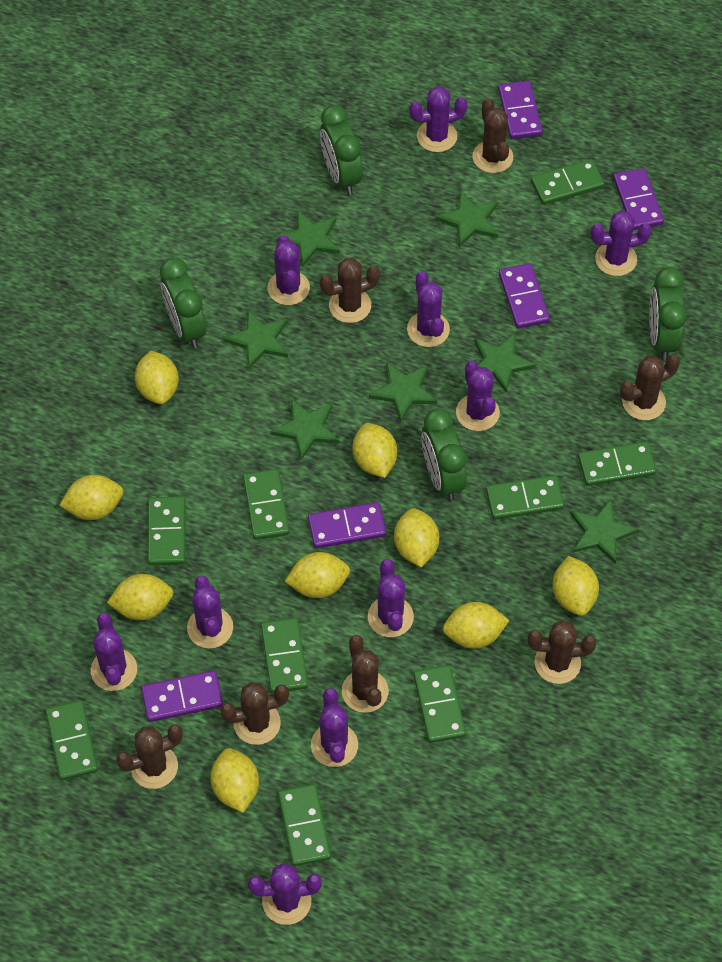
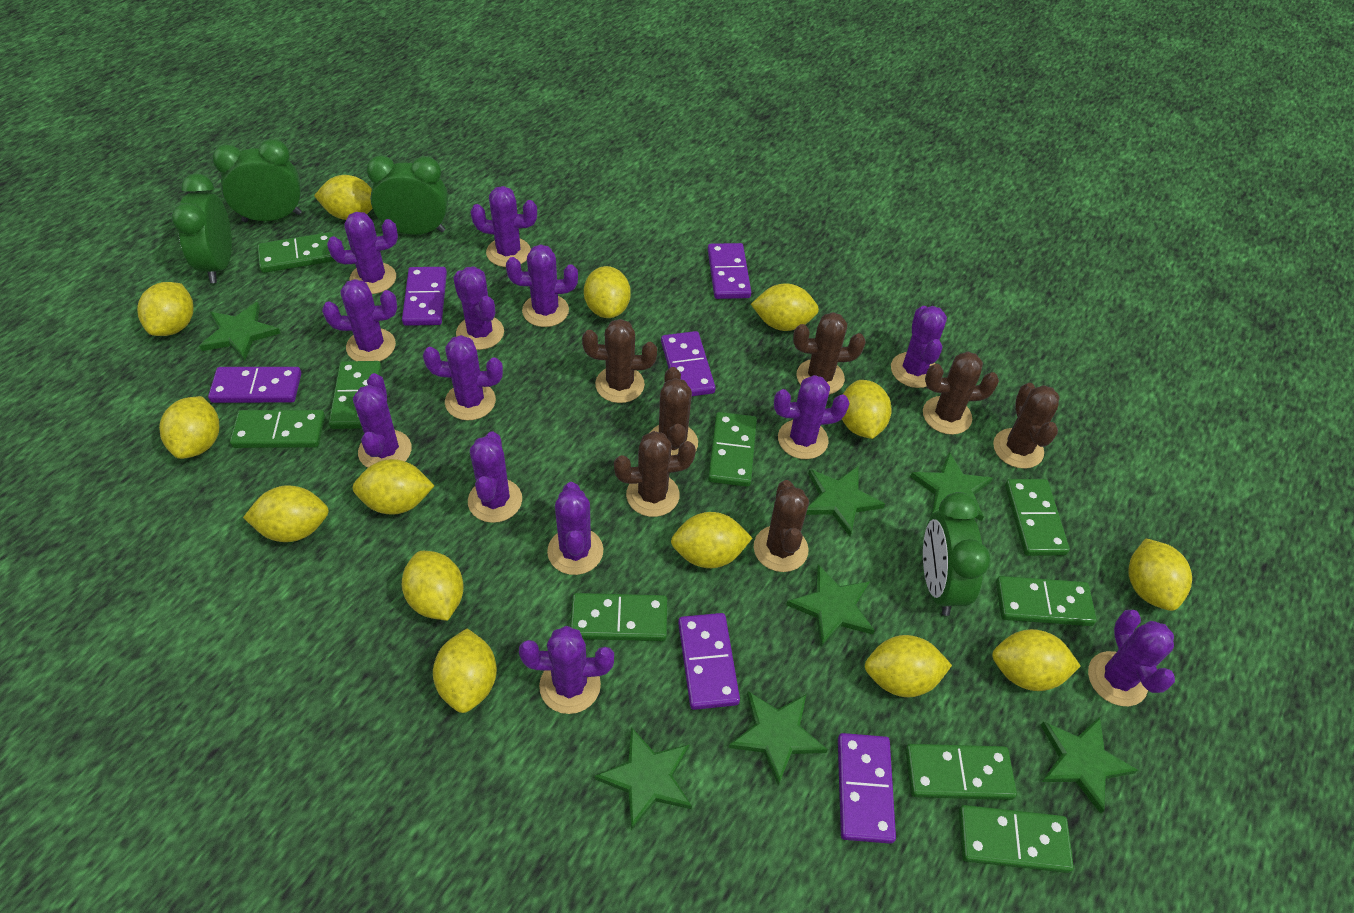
purple cactus: [91,613,137,691] [187,576,233,648] [248,863,322,925] [268,235,310,305] [311,688,358,767] [368,559,414,637] [407,271,450,347] [409,86,468,152] [456,361,500,431] [591,210,652,276] = 10 -> [322,279,397,361] [327,212,398,294] [353,373,412,468] [423,335,503,421] [453,266,504,350] [468,432,522,523] [471,186,537,267] [506,244,578,327] [519,626,614,714] [547,482,603,575] [774,375,850,459] [891,306,947,388] [1088,610,1175,706] = 13
purple domino: [141,671,223,722] [308,502,386,548] [498,81,543,139] [499,263,550,329] [613,168,664,230] = 5 -> [208,367,301,403] [402,267,447,326] [661,331,716,396] [678,613,740,710] [708,243,751,299] [838,733,896,844] = 6
yellow lemon: [59,475,123,520] [107,574,174,620] [135,351,179,404] [210,748,259,813] [285,552,350,598] [352,423,397,478] [394,508,439,567] [443,602,509,649] [552,556,599,616] = 9 -> [137,282,194,336] [159,396,219,459] [243,485,329,542] [314,175,373,220] [353,459,434,515] [402,551,463,621] [433,629,497,713] [584,266,631,318] [671,512,752,568] [751,283,819,331] [842,380,892,439] [865,635,952,697] [992,629,1080,691] [1128,538,1192,611] = 14

